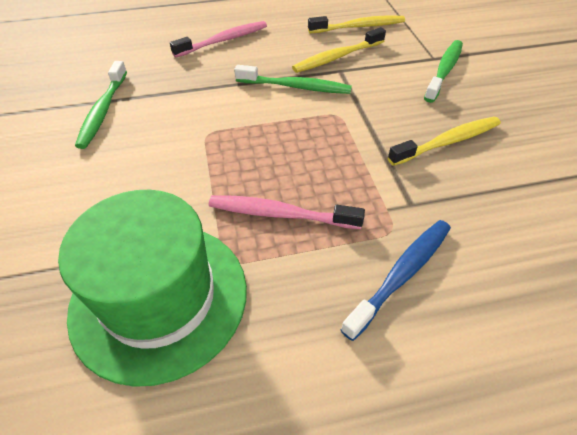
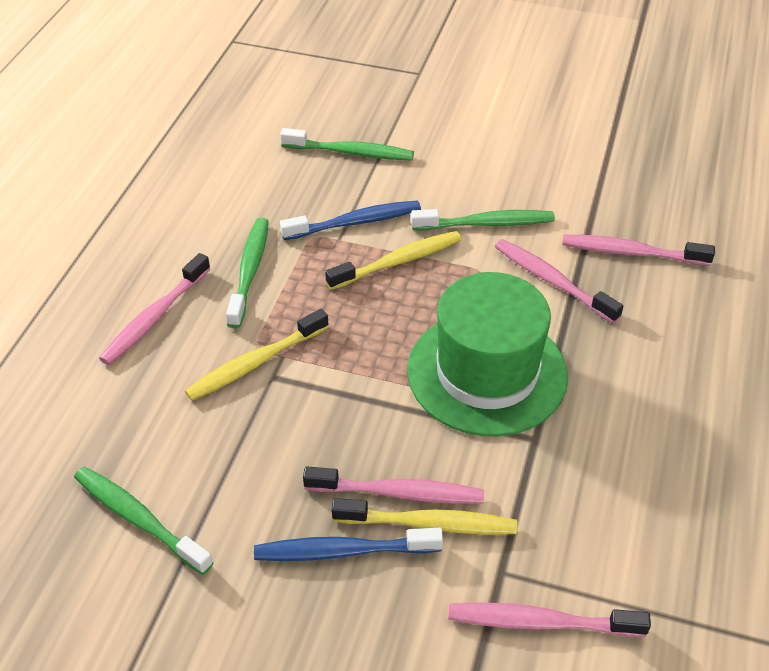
blue toothbrush: [341,220,451,341] = 1 -> [254,528,443,561] [280,200,421,240] = 2
green toothbrush: [75,61,127,149] [234,65,352,94] [424,40,463,103] = 3 -> [74,466,213,575] [226,218,269,328] [280,128,414,160] [411,209,555,230] = 4
pink toothbrush: [170,21,267,58] [209,195,365,229] = 2 -> [99,253,211,365] [303,467,484,504] [448,602,651,637] [495,239,623,324] [562,235,715,266] = 5

